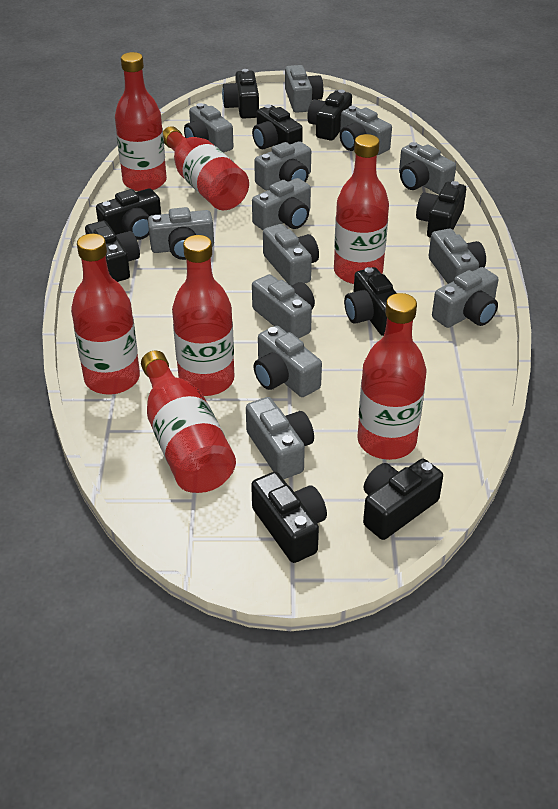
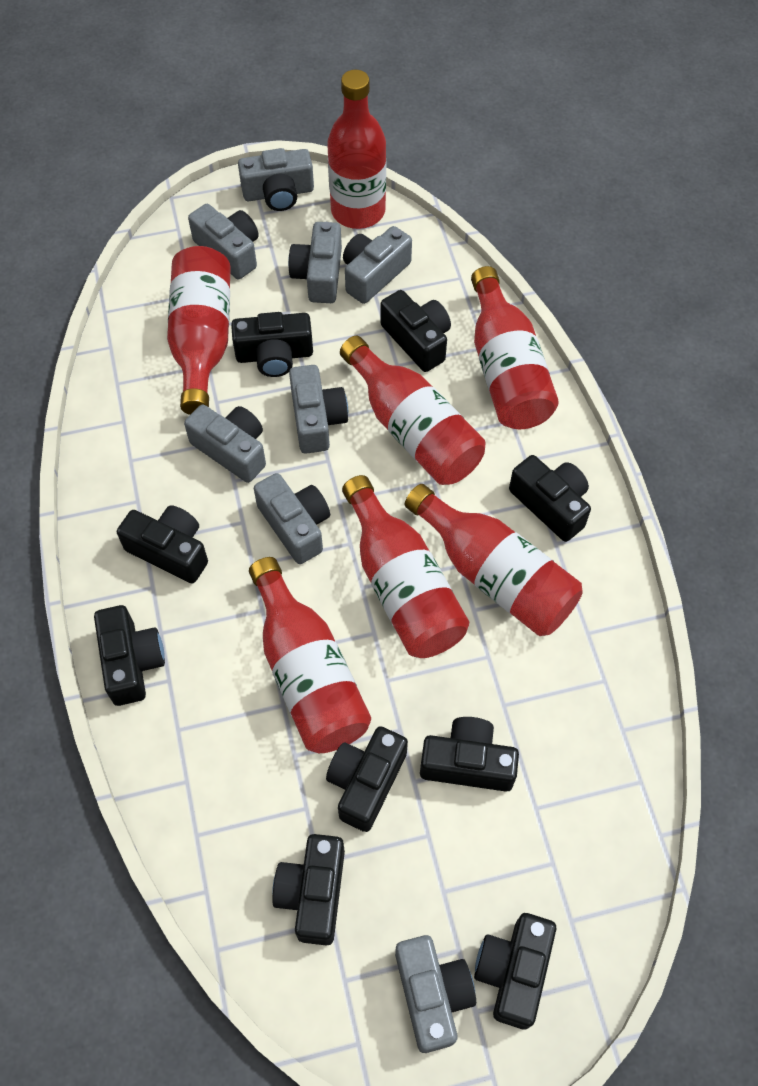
grey camera: [148,207,214,260] [184,103,233,153] [246,397,314,479] [252,178,311,230] [252,274,315,339] [253,326,322,397] [254,141,311,190] [263,224,319,286] [285,65,323,113] [340,106,392,155] [399,142,456,195] [428,229,486,284] [432,267,498,328] = 13 -> [184,404,266,483] [188,204,259,279] [238,148,314,211] [254,473,330,564] [288,222,342,303] [289,365,348,454] [343,226,412,304] [395,935,476,1053] = 8

